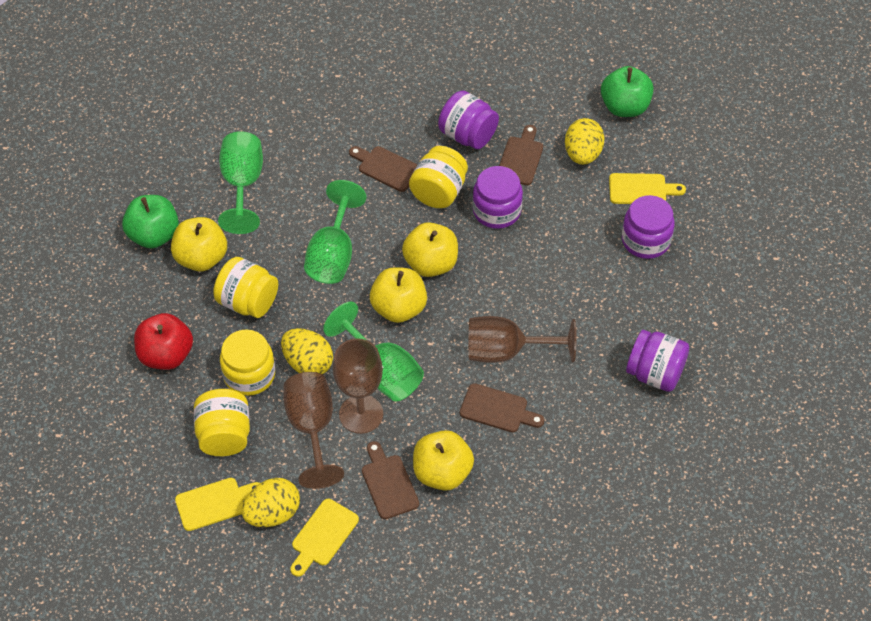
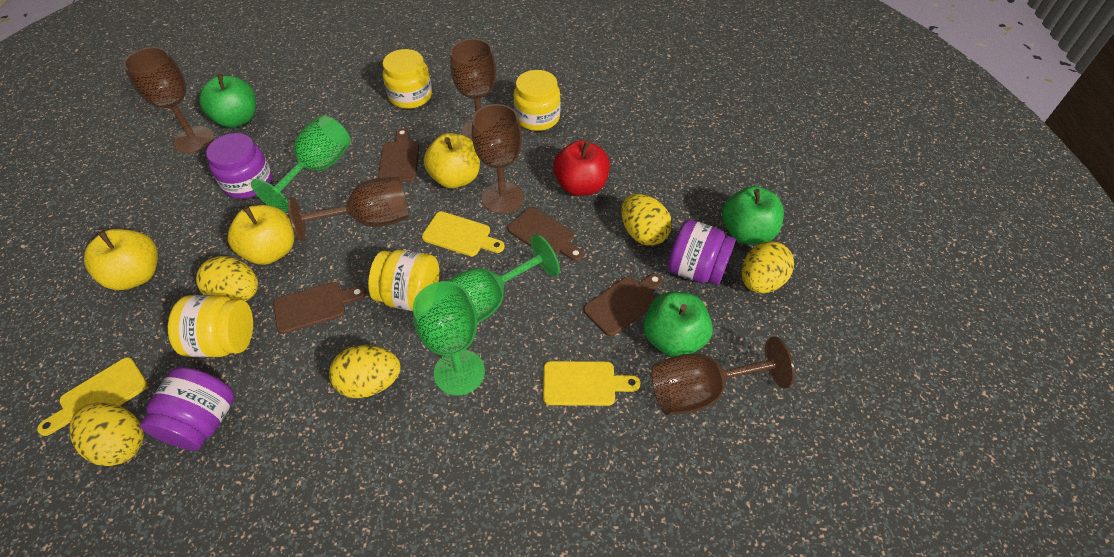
brown goblet: [283,372,344,489] [333,338,383,434] [468,316,577,363] = 3 -> [123,47,214,154] [288,177,409,241] [450,39,496,140] [472,104,524,214] [652,336,795,415] = 5
green apple: [122,195,179,249] [601,66,654,117] = 2 -> [199,74,256,128] [643,292,713,357] [722,186,784,244] = 3
purple jar: [438,91,499,149] [472,166,523,229] [622,195,675,259] [626,330,689,392] = 4 -> [140,367,235,450] [206,133,272,199] [668,220,736,285] = 3
yellow apple: [171,217,227,271] [370,267,427,323] [402,222,458,277] [413,430,474,491] = 4 -> [84,229,158,290] [228,205,294,265] [424,133,480,188] = 3
yellow egg: [242,478,300,527] [281,328,333,374] [565,118,605,165] = 3 -> [70,402,144,466] [196,256,258,301] [329,345,401,398] [621,194,672,246] [742,241,794,293] = 5

